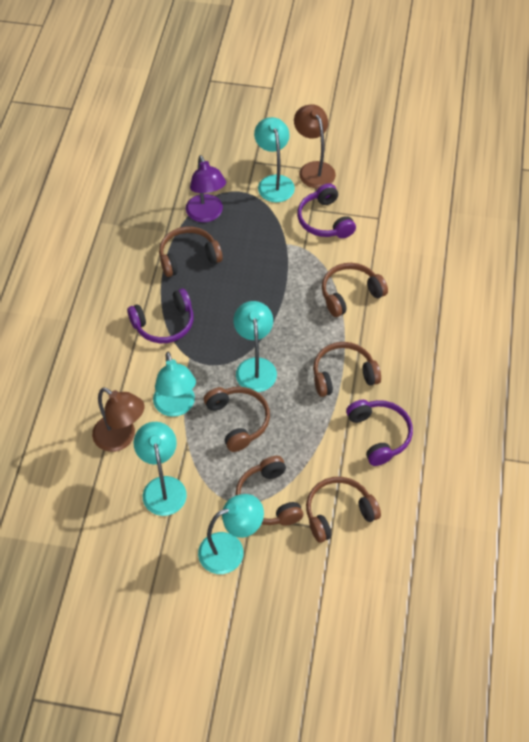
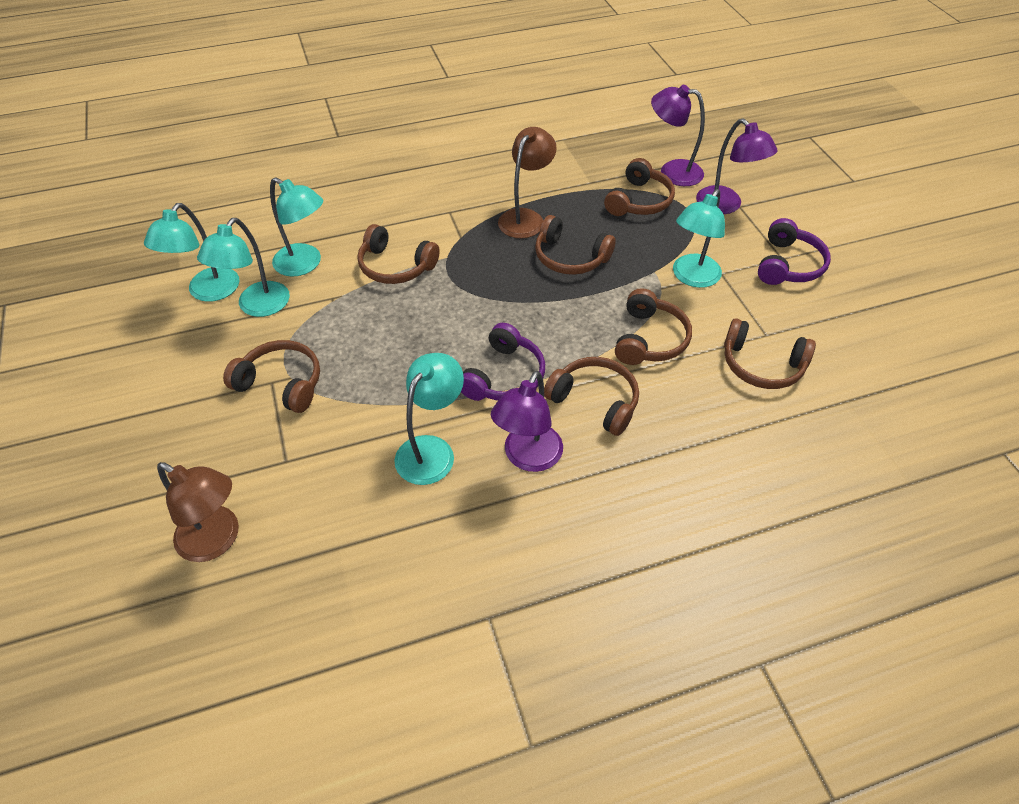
brown headphones: [159,226,223,277] [204,387,270,452] [235,456,303,526] [306,477,381,543] [313,342,381,397] [322,263,388,317] = 6 -> [223,340,320,413] [357,224,440,284] [535,215,616,275] [544,357,639,436] [604,158,675,216] [615,288,692,365] [724,318,816,389] = 7
purple headphones: [127,289,194,343] [297,183,356,238] [346,400,413,466] = 3 -> [461,323,545,401] [758,218,831,285] = 2
purple lamp: [186,155,226,222] = 1 -> [491,371,563,472] [651,85,705,186] [696,118,778,214] = 3

